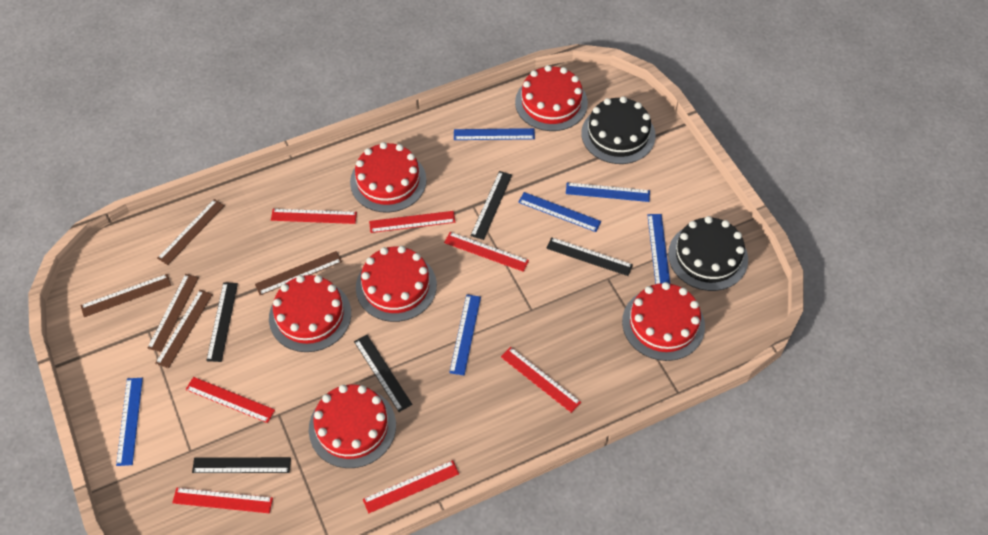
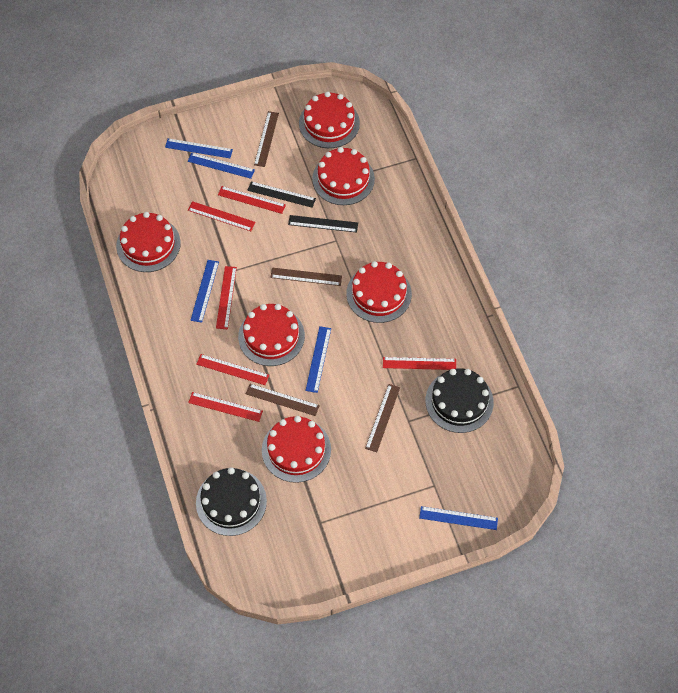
black ruler: [192,457,291,473] [206,282,238,362] [354,335,412,412] [470,171,512,240] [546,237,633,276] = 5 -> [247,181,316,208] [288,215,358,233] = 2
blue ruler: [116,378,143,466] [449,295,481,375] [454,128,535,140] [518,192,601,232] [566,183,650,202] [647,214,670,284] = 6 -> [165,138,233,158] [188,153,255,179] [190,260,219,323] [305,326,331,393] [419,506,498,530] = 5
brown ruler: [80,274,171,317] [147,274,199,352] [155,290,213,369] [157,199,225,265] [255,251,342,295] = 5 -> [246,384,320,416] [254,111,279,167] [270,268,342,286] [365,384,400,452] = 4
red ruler: [172,488,273,513] [185,377,275,423] [271,209,357,224] [363,460,459,514] [369,211,455,233] [444,232,529,272] [501,347,581,413] = 7 -> [188,201,256,231] [188,392,263,422] [196,354,269,385] [216,266,237,329] [218,186,286,214] [383,357,456,370] = 6

